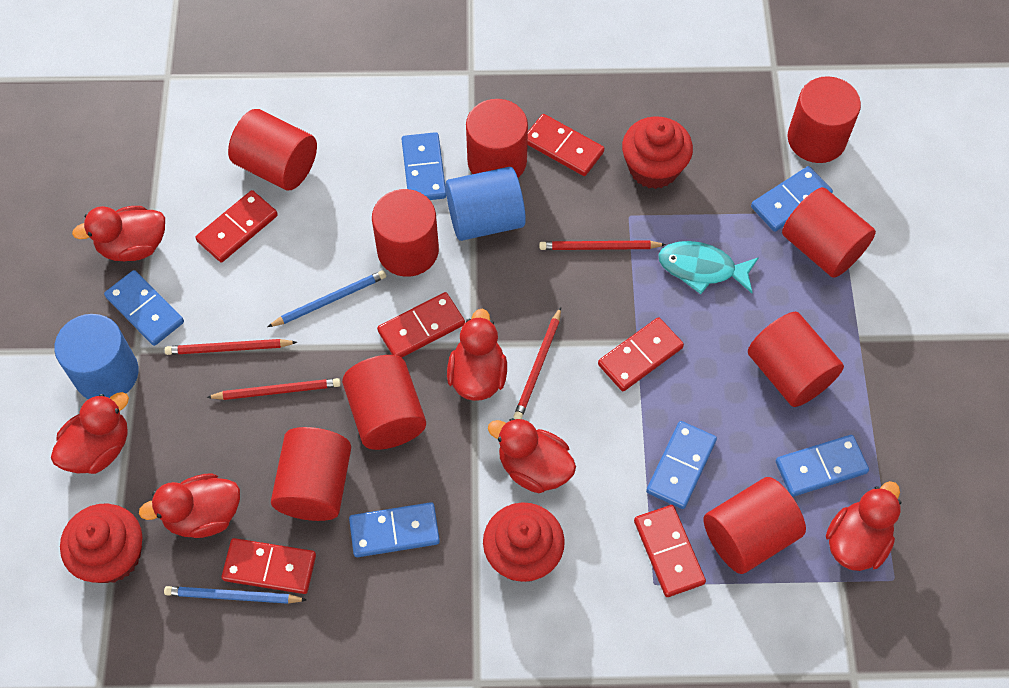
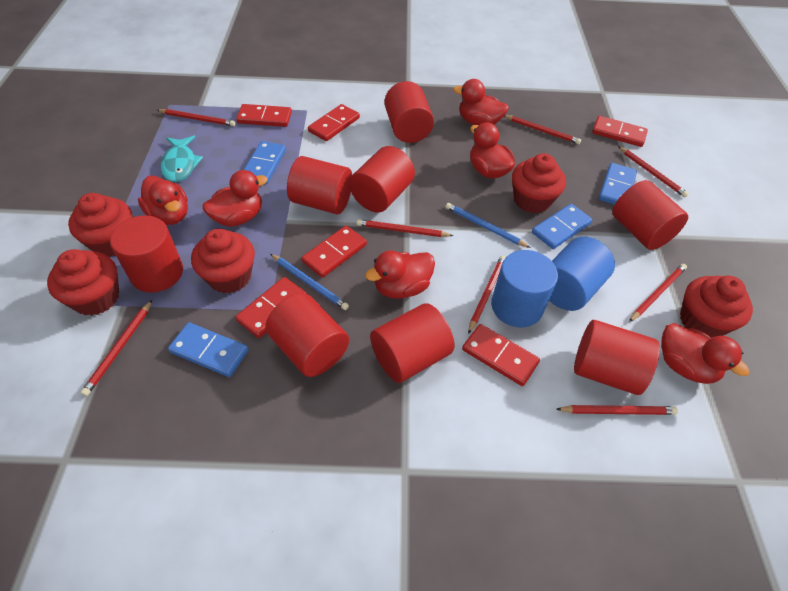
blue domino: [104,270,184,346] [349,502,440,557] [402,132,446,200] [646,421,717,509] [751,166,833,232] [776,435,869,497] = 6 -> [168,322,249,377] [244,141,286,184] [532,204,593,249] [599,163,637,205] = 4
red cupcake: [60,504,142,583] [483,502,565,582] [622,116,693,189] = 3 -> [47,249,119,316] [68,193,132,257] [191,229,255,294] [512,153,566,214] [680,275,753,338] = 5
red cylinder: [228,109,317,190] [271,427,351,521] [342,355,426,450] [372,189,439,277] [466,99,528,178] [704,477,806,574] [748,312,844,407] [782,187,876,278] [787,76,861,163] = 9 -> [110,216,183,293] [265,293,349,377] [287,156,352,214] [349,146,415,213] [370,303,454,383] [384,81,434,143] [574,320,660,395] [612,180,688,250] = 8
red pencil: [165,339,297,355] [206,378,341,400] [513,307,561,419] [539,240,666,250] = 4 -> [80,300,152,396] [157,109,235,126] [357,219,454,237] [468,255,506,334] [504,115,581,144] [556,405,678,415] [618,146,689,197] [629,264,687,322] = 8

